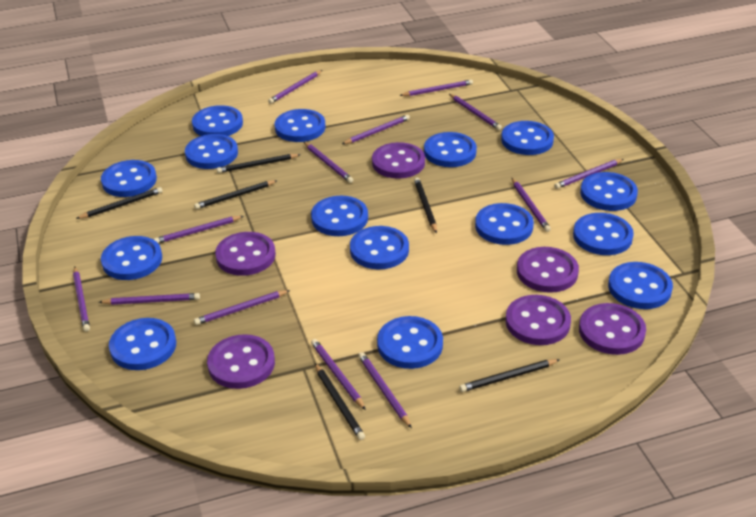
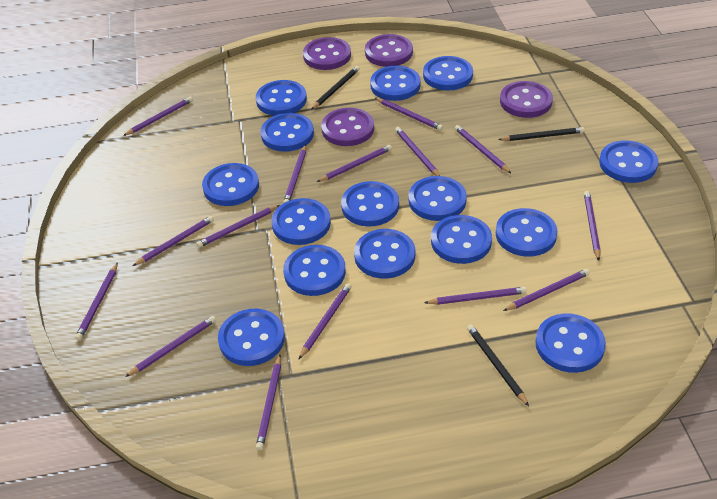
black pencil: [76,187,163,219] [194,180,278,209] [217,154,301,173] [315,363,365,440] [414,177,437,233] [459,359,560,392] = 6 -> [311,66,360,110] [467,324,529,406] [498,127,584,141] = 3
purple button: [207,334,275,389] [215,232,276,276] [372,142,425,179] [505,295,571,345] [517,247,579,293] [579,303,646,355] = 6 -> [303,37,351,70] [321,108,374,146] [365,34,413,67] [500,81,553,118] = 4
purple pencil: [73,267,90,332] [99,293,200,305] [154,216,243,244] [194,290,290,325] [268,70,322,104] [304,142,353,183] [311,339,366,410] [342,115,410,144] [359,352,412,428] [399,80,473,96] [449,94,502,130] [512,178,551,232] [554,159,624,189] = 13 -> [75,262,118,341] [123,97,193,136] [125,316,216,377] [133,216,214,266] [196,205,280,248] [256,355,281,451] [283,145,306,203] [298,283,352,360] [317,145,392,182] [375,98,443,131] [395,127,440,176] [424,287,527,305] [455,125,512,174] [503,269,590,311] [584,191,601,261] = 15

